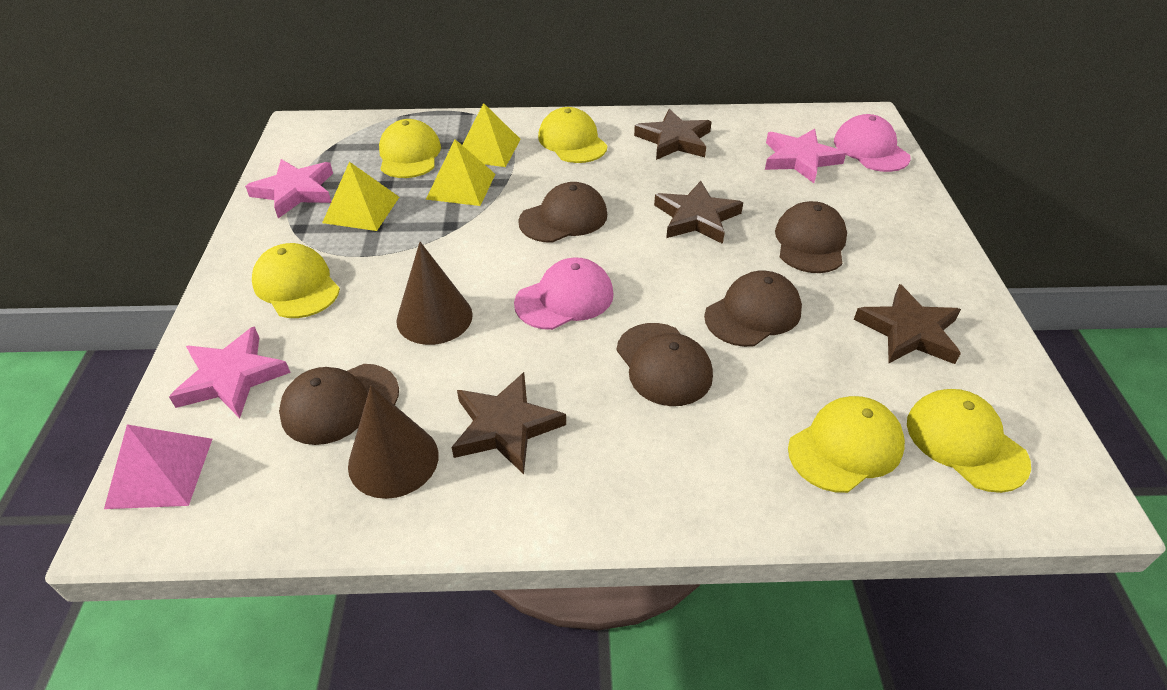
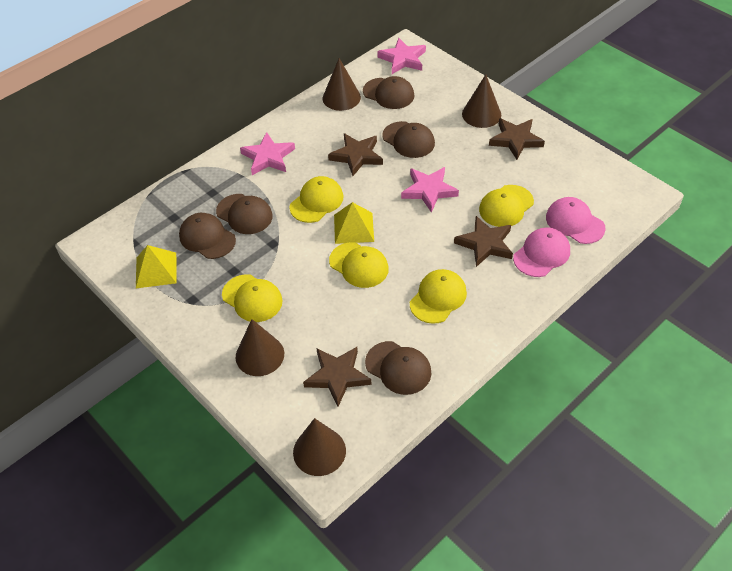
brown cone: [348,385,439,499] [396,242,473,345] = 2 -> [236,319,284,376] [293,418,346,476] [323,58,361,111] [462,74,501,128] = 4
pink pyramid: [104,424,212,509] = 1 -> none = 0
yellow pyramid: [322,162,399,231] [426,139,496,206] [463,103,521,167] = 3 -> [136,245,177,288] [334,202,374,244] = 2

